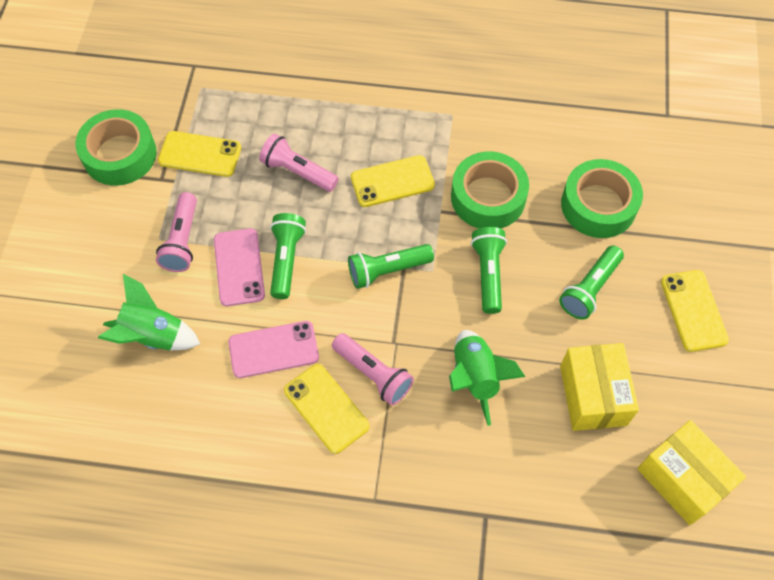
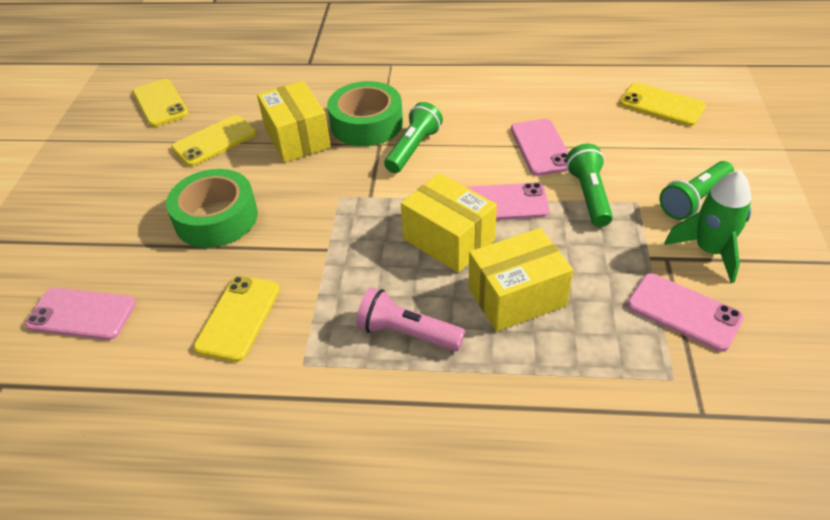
green flashlight: [270,213,306,299] [348,244,434,289] [471,227,507,314] [559,245,624,320] = 4 -> [384,102,443,173] [566,144,613,227] [660,161,734,220] = 3
green rocket: [98,274,200,351] [449,330,526,426] = 2 -> [664,170,751,283] = 1
green tape: [75,109,157,186] [451,152,529,229] [561,159,643,238] = 3 -> [166,169,258,248] [327,81,403,146] = 2
pink flashlight: [156,192,197,272] [259,133,339,192] [332,333,414,406] = 3 -> [356,287,465,351] = 1
pink phone: [214,228,265,306] [228,321,319,378] = 2 -> [25,288,136,340] [466,183,550,220] [511,119,569,176] [627,273,744,351] = 4
yellow box: [560,343,639,431] [637,420,746,525] = 2 -> [257,81,331,162] [401,173,497,273] [469,228,573,332] = 3

